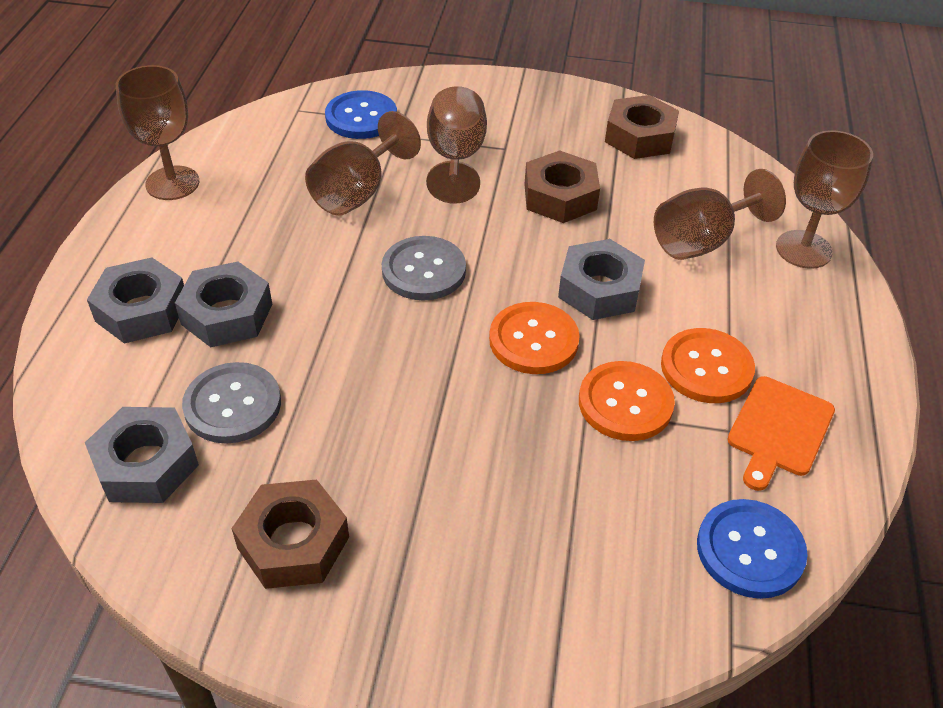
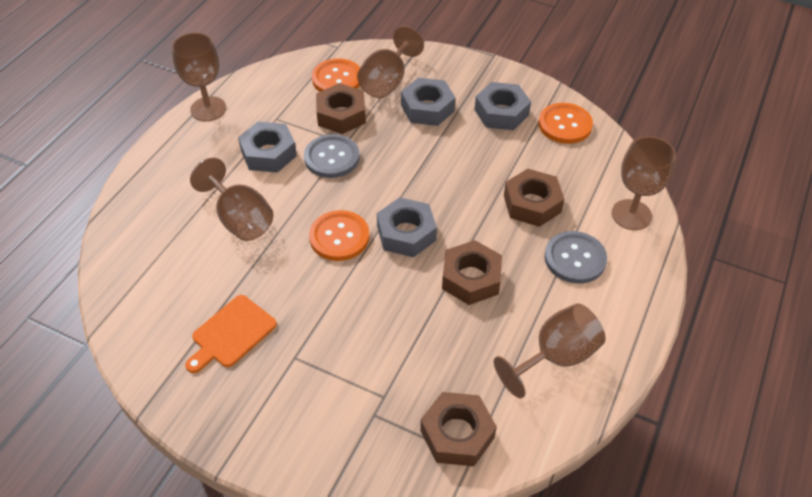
blue button: [325,90,397,139] [697,499,808,599] = 2 -> none = 0
brown nut: [231,479,349,589] [524,150,600,223] [605,95,679,159] = 3 -> [316,83,366,134] [420,392,497,466] [442,240,502,305] [504,169,564,227] = 4

